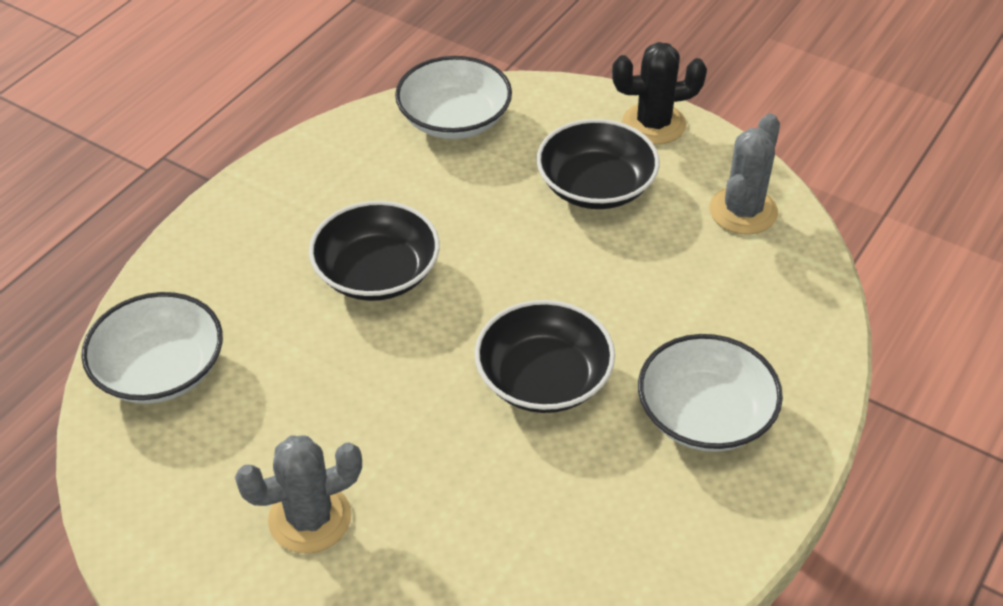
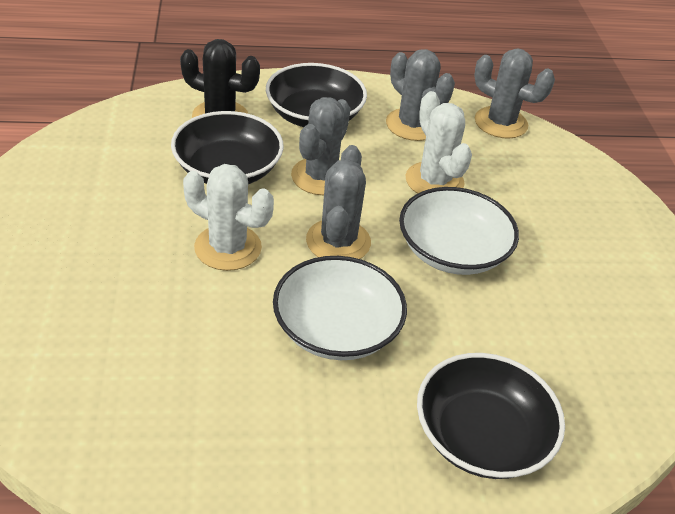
grey cactus: [235,436,362,553] [710,114,780,235] = 2 -> [291,97,351,195] [306,145,371,259] [386,49,455,141] [474,49,555,139] = 4
white bowl: [81,292,223,404] [395,56,512,139] [638,334,783,452] = 3 -> [273,256,407,360] [399,187,519,275] = 2
white cactus: none = 0 -> [183,164,274,271] [406,91,472,194] = 2

